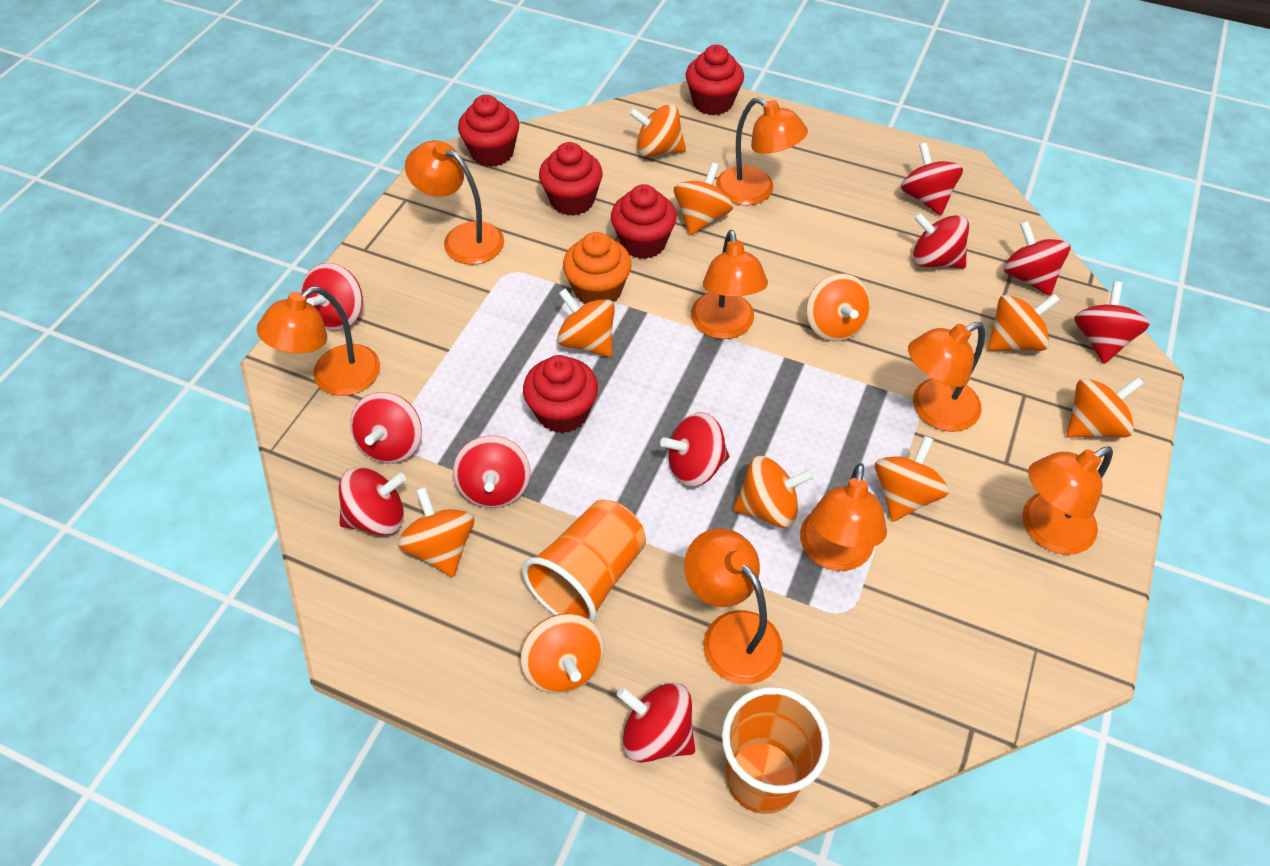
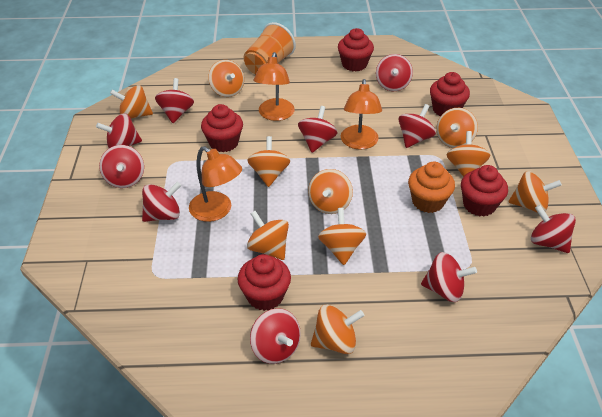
orange cup: [522,500,646,623] [722,687,830,814] = 2 -> [244,22,296,75] = 1
orange lamp: [257,286,380,396] [405,140,504,265] [684,528,783,684] [691,230,768,339] [716,97,808,205] [800,463,887,571] [908,322,985,432] [1022,447,1113,555] = 8 -> [189,146,242,222] [253,52,295,121] [341,79,382,150] = 3

